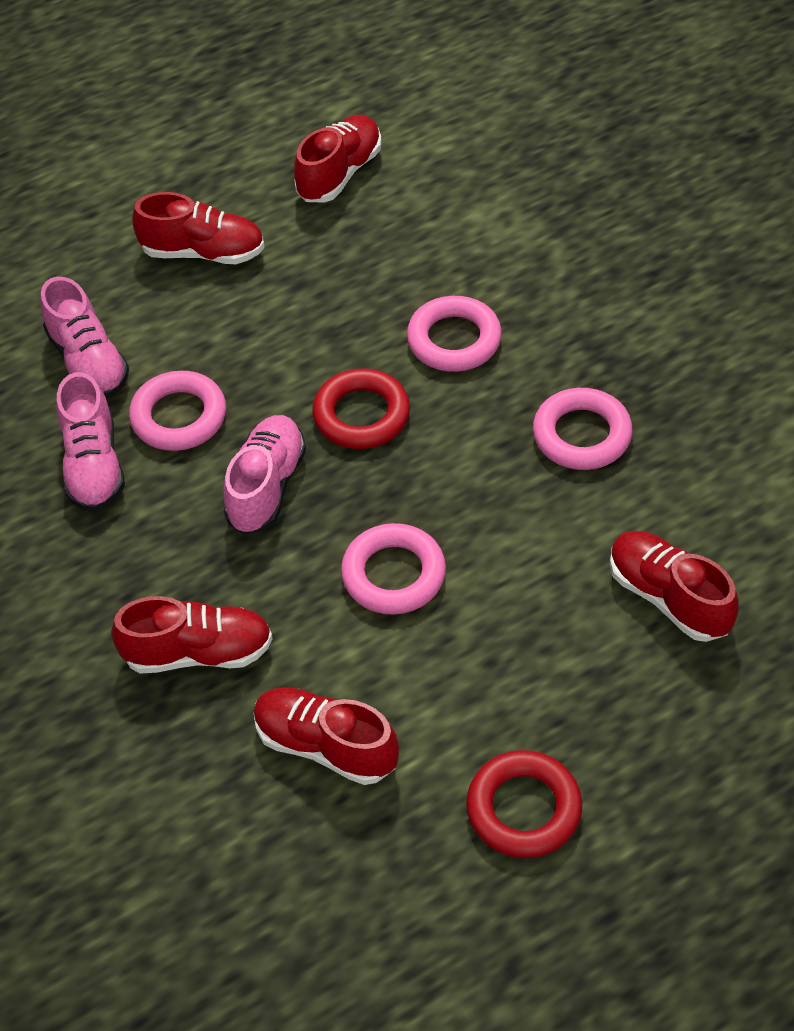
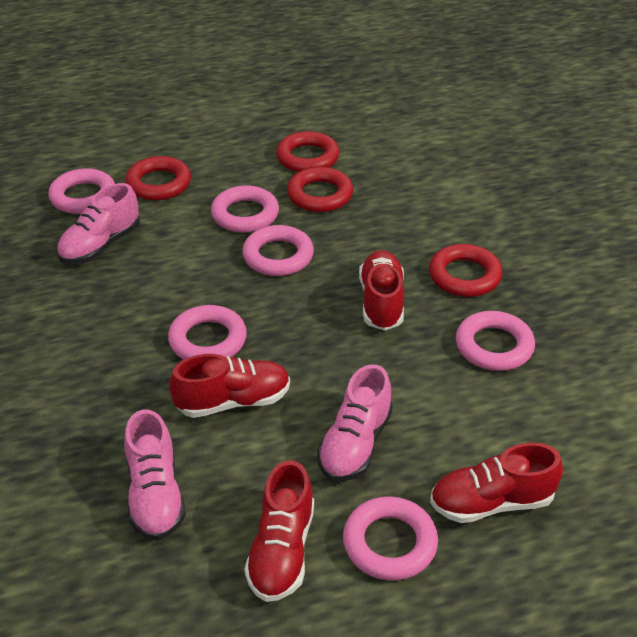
pink ring: [129,371,226,451] [341,523,446,615] [407,296,502,372] [533,388,633,470] = 4 -> [48,168,115,214] [168,305,247,360] [211,185,279,233] [242,225,314,276] [343,496,438,581] [456,311,535,371] = 6
red ring: [312,368,410,449] [466,750,582,858] = 2 -> [125,156,191,200] [276,131,339,172] [287,167,353,212] [429,244,503,297] = 4
red shoe: [111,596,273,674] [132,192,265,264] [253,687,399,785] [294,115,382,203] [610,531,739,642] = 5 -> [169,354,290,418] [244,460,314,602] [359,250,404,331] [430,443,563,523] = 4

